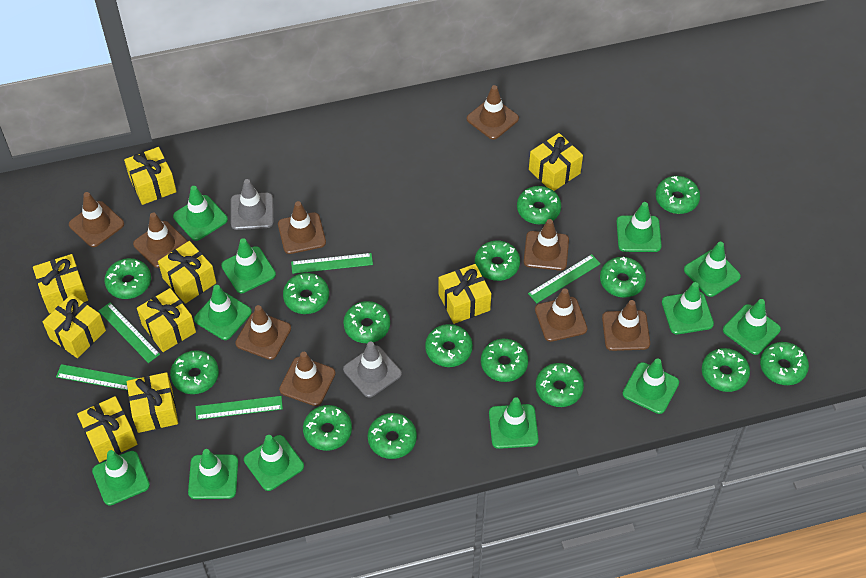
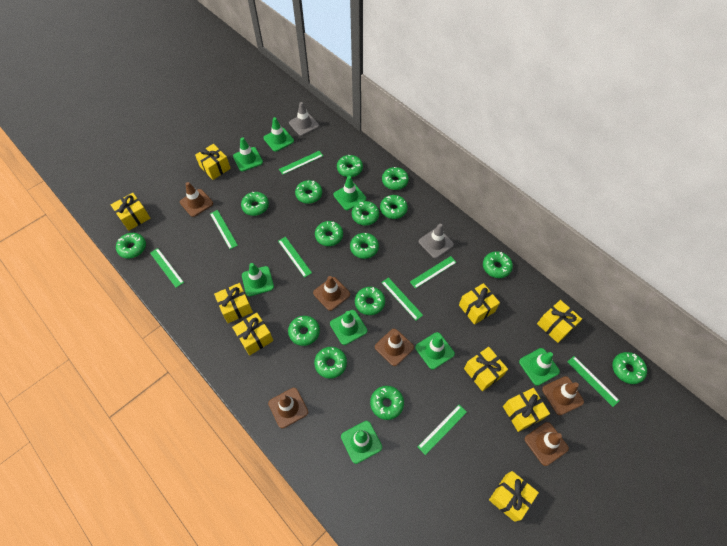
brown traffic cone: [69,192,124,247] [133,213,188,268] [235,305,291,360] [278,201,326,254] [279,352,336,406] [467,85,519,140] [524,219,569,271] [535,288,588,342] [602,300,650,351] = 9 -> [180,182,213,217] [268,388,308,429] [313,276,350,311] [375,329,414,366] [525,422,569,466] [542,376,584,415] = 6
green ruler: [56,364,137,390] [99,303,160,363] [196,396,283,420] [291,253,373,274] [528,254,601,303] = 5 -> [150,248,184,288] [210,210,238,249] [278,237,312,278] [279,151,323,175] [381,277,423,320] [410,256,457,289] [418,405,467,455] [567,356,620,407] = 8
green traffic cone: [92,450,150,505] [173,186,228,241] [188,449,238,499] [194,285,252,340] [221,238,276,293] [244,435,304,491] [489,397,539,449] [617,202,662,252] [622,358,679,414] [662,282,714,334] [684,242,741,297] [723,299,781,355] = 12 -> [233,137,263,171] [242,263,274,296] [263,117,294,152] [330,310,367,345] [333,176,366,210] [341,421,382,464] [415,332,455,369] [519,348,560,386] = 8

